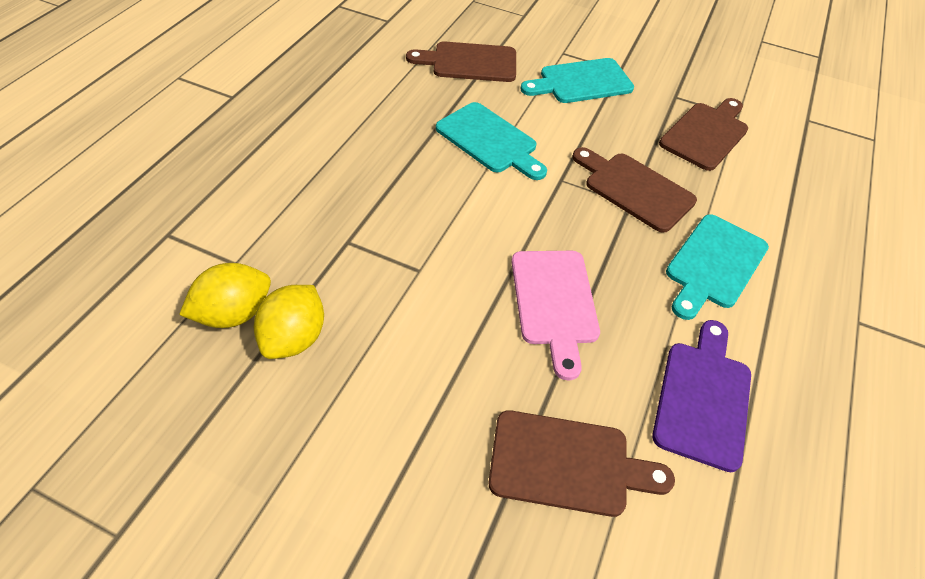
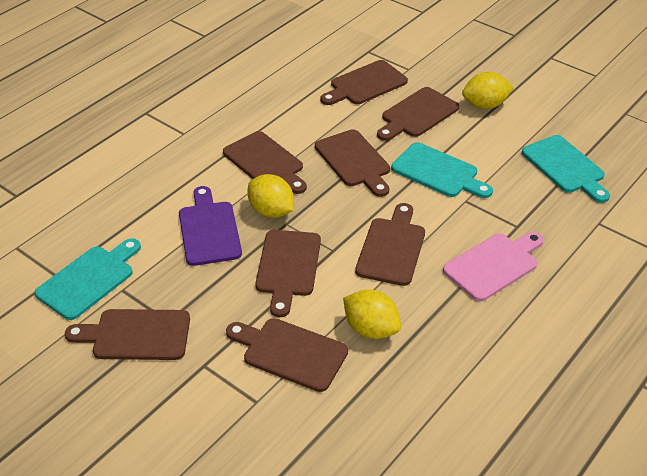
brown cutting board: [406,41,516,82] [489,410,675,517] [572,147,697,233] [659,98,748,171] = 4 -> [65,309,190,360] [223,131,307,194] [226,318,348,392] [255,230,321,317] [315,129,390,197] [320,60,408,105] [355,203,425,286] [377,87,459,141] = 8
yellow lemon: [179,263,271,328] [254,285,324,359] = 2 -> [248,174,294,218] [343,290,401,339] [462,72,513,109] = 3

